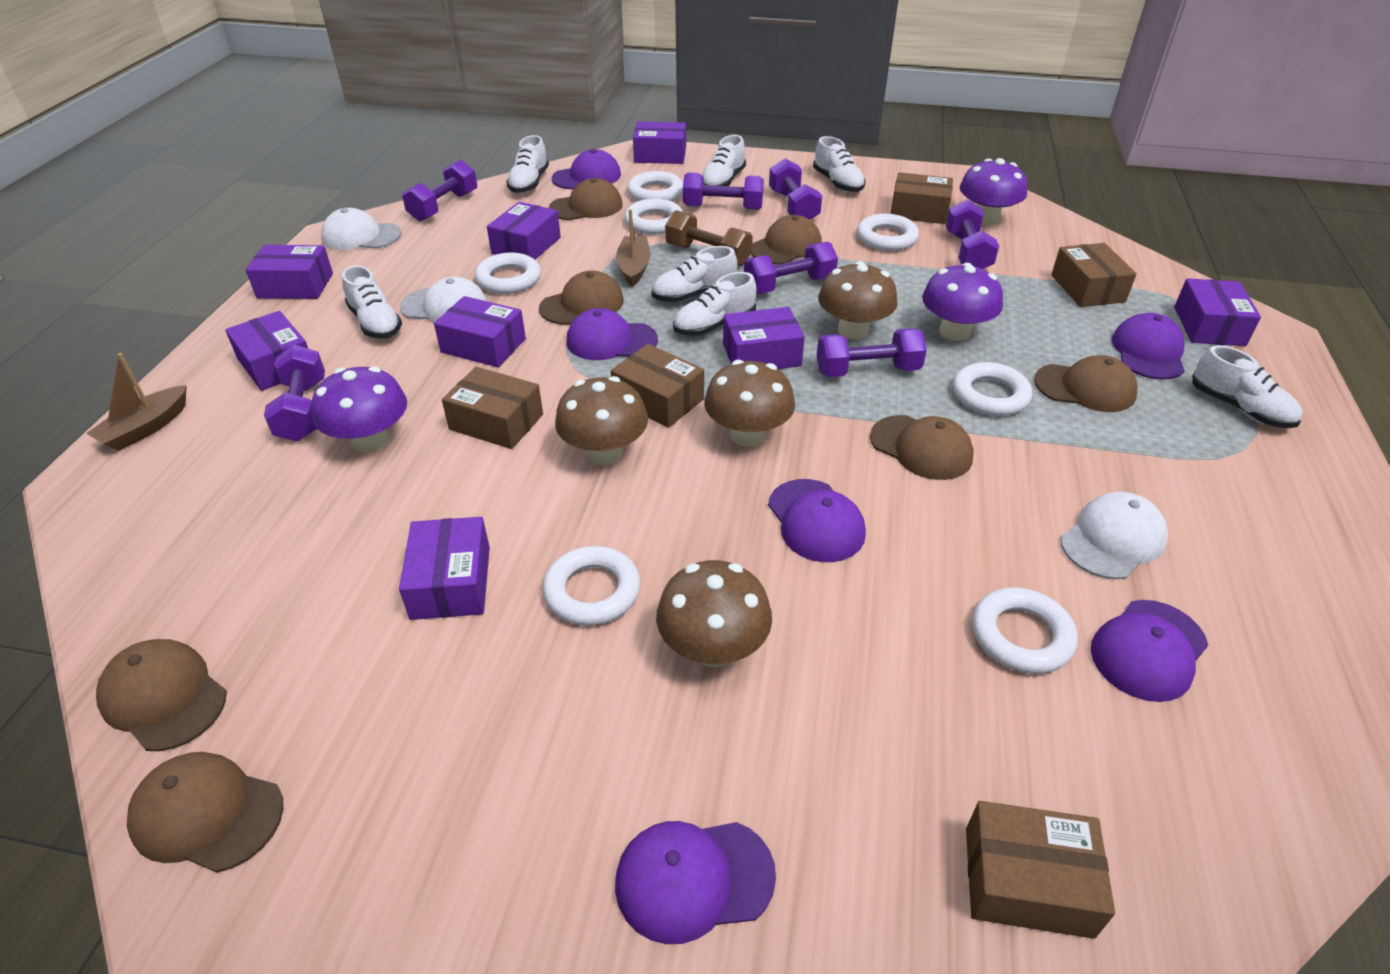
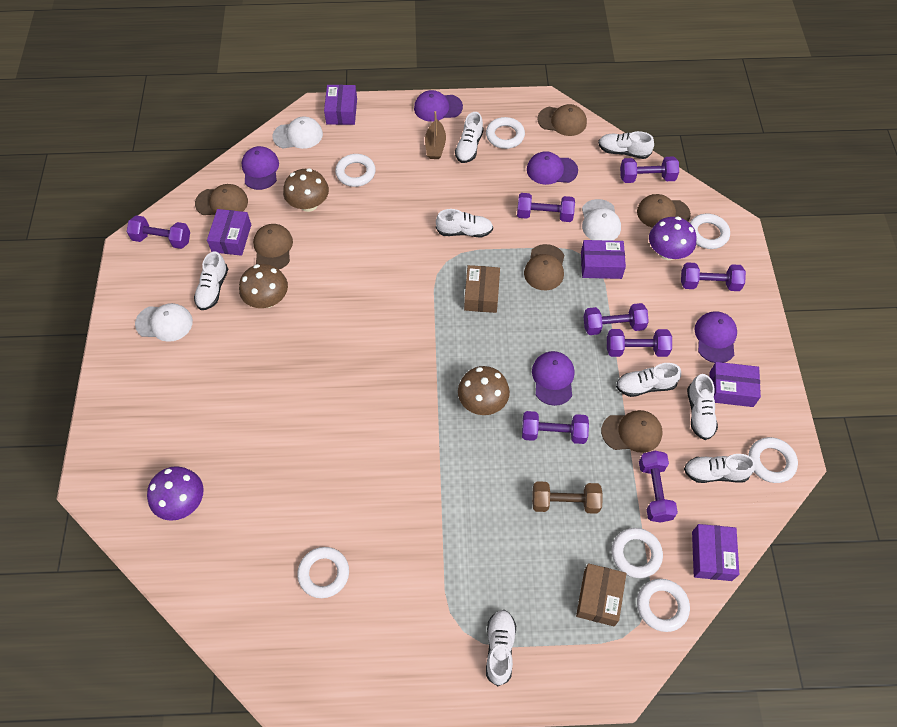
brown boat: [86,353,187,451] [616,209,651,287] = 2 -> [425,111,446,159] = 1
brown box: [442,367,543,449] [611,344,704,428] [891,172,953,224] [966,801,1115,939] [1051,243,1137,307] = 5 -> [464,265,500,313] [576,563,626,626] = 2
brown cap: [96,639,227,751] [127,752,283,873] [539,270,624,325] [549,178,623,220] [751,215,822,265] [870,415,974,480] [1034,355,1138,412] = 7 -> [195,184,248,215] [253,224,293,269] [524,244,564,290] [537,104,587,136] [601,410,662,453] [637,194,691,228] = 6
brown mushroom: [555,376,648,465] [656,560,772,667] [704,360,795,447] [818,261,898,339] = 4 -> [239,264,288,308] [283,168,329,212] [458,366,510,415] = 3
purple box: [225,311,308,391] [246,245,333,299] [399,517,490,620] [434,296,526,367] [487,202,561,259] [633,121,686,164] [723,307,805,369] [1174,278,1261,346] = 8 -> [207,209,251,256] [324,85,357,125] [581,240,626,279] [692,524,739,581] [710,362,761,407] = 5
purple cap: [552,149,621,190] [567,308,658,360] [615,821,776,944] [768,479,866,562] [1091,600,1208,702] [1112,313,1185,380] = 6 -> [241,146,279,190] [414,90,463,122] [527,151,578,185] [532,351,575,406] [695,311,737,363] = 5
purple dumbbell: [264,345,325,441] [402,160,477,221] [683,172,764,210] [744,242,838,294] [769,159,822,220] [817,328,927,377] [946,200,999,269] = 7 -> [127,215,190,249] [517,193,575,222] [522,411,589,444] [583,303,649,335] [607,329,672,357] [620,156,679,183] [639,451,678,523] [681,263,746,291] = 8
purple mushroom: [312,366,407,453] [922,263,1003,341] [960,158,1027,225] = 3 -> [147,466,204,521] [649,216,696,260] = 2
white shoe: [342,265,402,339] [506,135,549,193] [652,246,737,302] [673,272,756,336] [702,135,746,186] [813,136,865,192] [1192,345,1303,428] = 7 -> [194,251,228,310] [436,209,493,237] [455,112,484,163] [486,610,516,686] [598,131,654,159] [616,363,681,397] [684,454,756,483] [687,374,718,440] = 8

